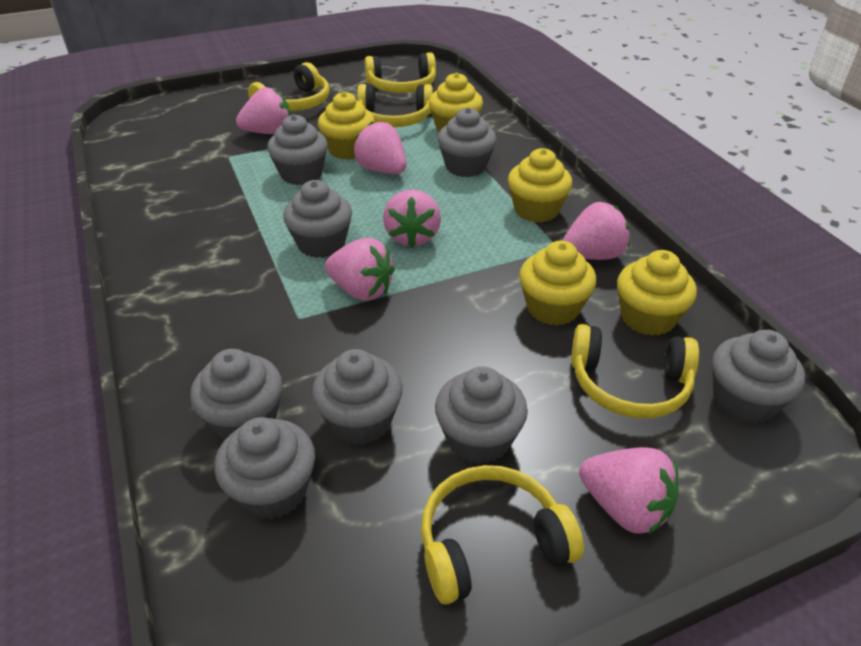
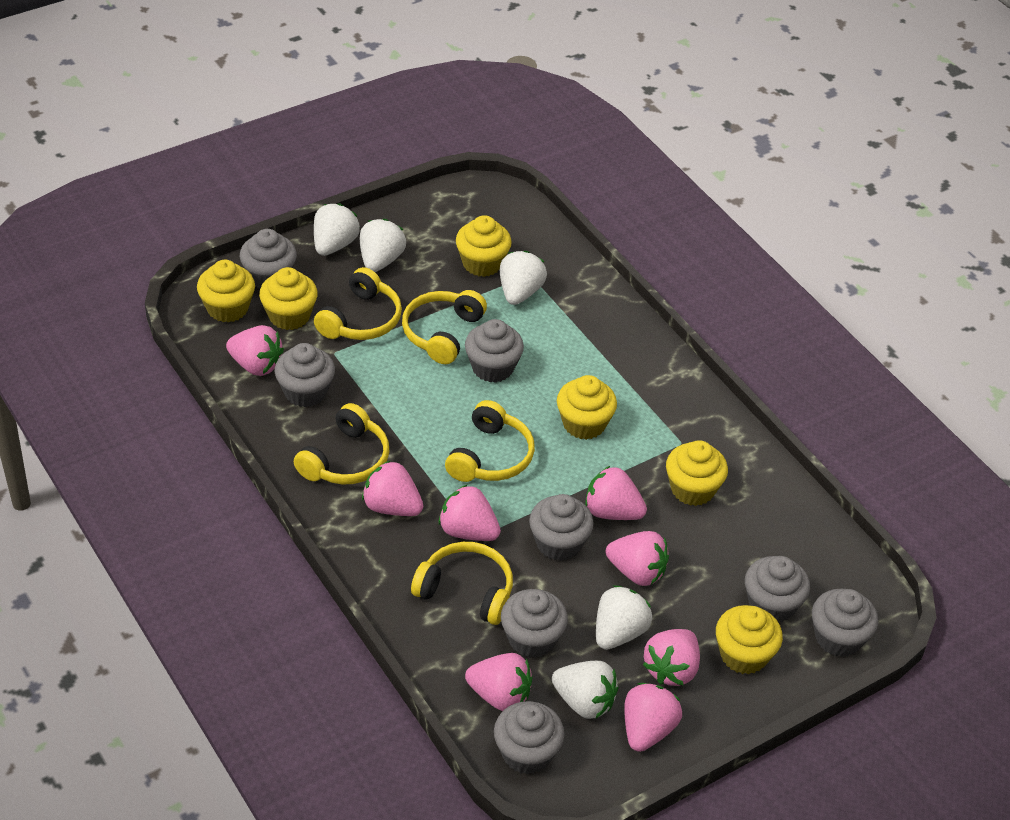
pink strawberry: [236,87,290,134] [325,238,395,301] [353,121,407,174] [383,189,441,247] [562,202,630,260] [579,447,679,534] = 6 -> [226,325,284,376] [362,460,423,516] [439,484,501,541] [465,653,532,711] [585,466,647,520] [606,531,669,586] [624,683,682,752] [643,629,700,686] = 8
white strawberry: none = 0 -> [314,204,360,256] [360,219,406,272] [500,251,547,305] [552,661,619,719] [596,585,652,650] = 5
yellow cupcake: [318,92,375,160] [429,73,483,133] [508,148,572,223] [520,241,596,325] [617,250,697,336] = 5 -> [197,260,255,323] [259,267,318,330] [456,215,512,277] [557,375,617,440] [666,440,728,506] [716,605,783,674] = 6

